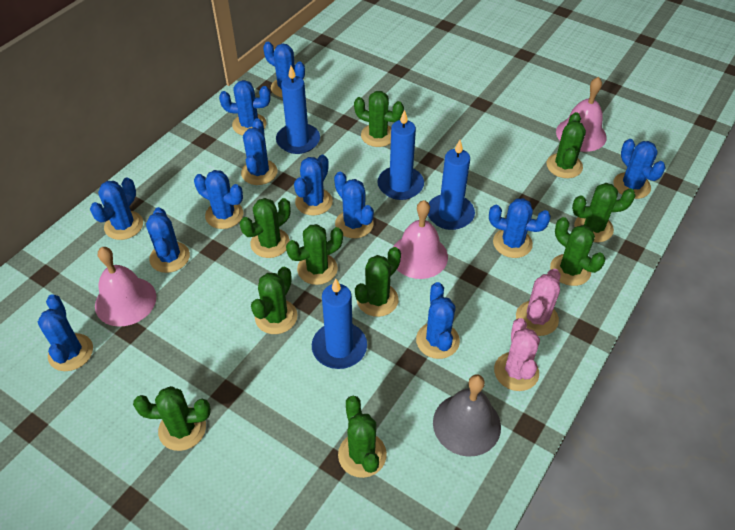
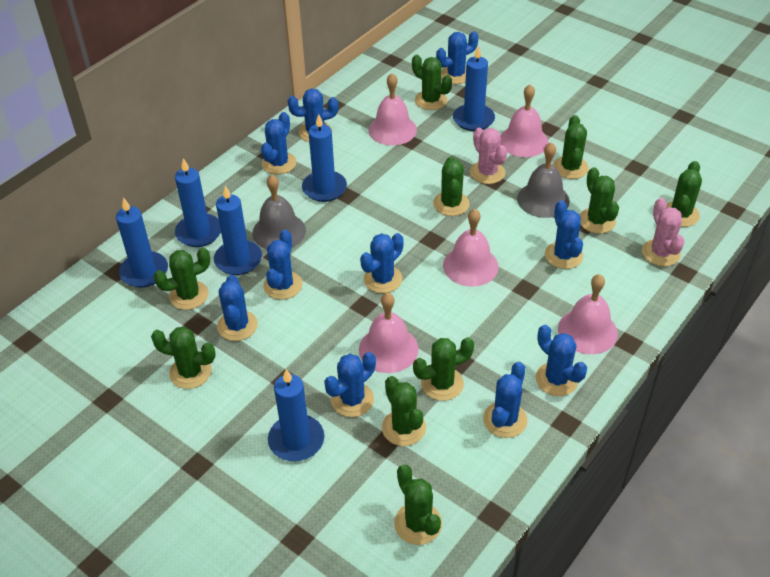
blue cactus: [38,294,93,371] [90,177,143,240] [146,207,190,273] [194,170,243,229] [219,80,271,136] [241,118,277,185] [263,42,305,98] [294,155,333,216] [334,172,374,238] [416,282,460,359] [489,198,551,258] [613,139,666,199] = 12 -> [217,275,258,341] [261,112,296,175] [263,230,303,300] [288,88,338,142] [324,352,376,417] [360,233,404,293] [436,31,479,84] [483,362,528,438] [536,325,587,396] [545,200,583,269] = 10
blue candle: [276,66,320,154] [312,279,367,369] [378,110,424,200] [428,140,475,230] = 4 -> [116,197,168,287] [175,158,221,247] [214,186,262,275] [268,369,324,461] [302,114,347,202] [453,45,495,131] = 6
grey bell: [433,375,501,457] = 1 -> [252,174,306,249] [517,142,570,218] = 2
pink bell: [95,247,156,327] [393,200,448,279] [556,77,607,152] = 3 -> [359,293,419,373] [369,73,417,145] [443,209,499,287] [500,84,549,157] [558,274,618,354] = 5

